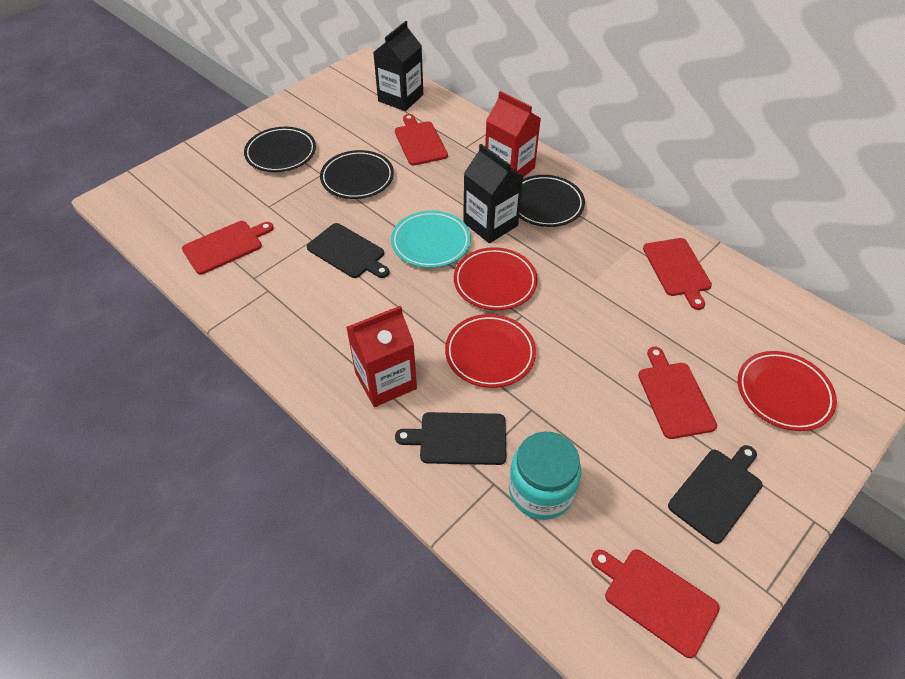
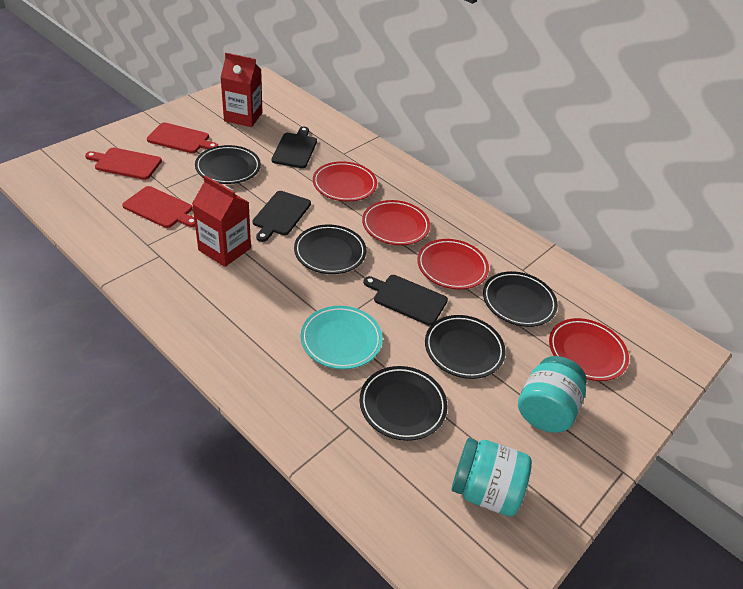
black carton: [373,21,423,111] [463,144,524,243] = 2 -> none = 0
black plate: [244,127,316,172] [320,150,394,199] [519,175,585,227] = 3 -> [195,145,261,184] [294,224,366,274] [360,366,448,441] [425,315,506,379] [483,271,558,327] = 5
red cutting board: [182,221,274,275] [395,114,448,165] [591,549,720,658] [638,347,717,439] [643,238,712,310] = 5 -> [85,148,162,180] [122,186,195,228] [147,122,218,153] = 3
red plate: [445,314,536,388] [454,247,538,310] [738,351,837,431] = 3 -> [313,161,377,201] [362,200,430,245] [417,239,489,289] [549,318,629,381] = 4
turquoise jar: [509,432,581,520] = 1 -> [452,438,532,516] [518,356,587,433] = 2

